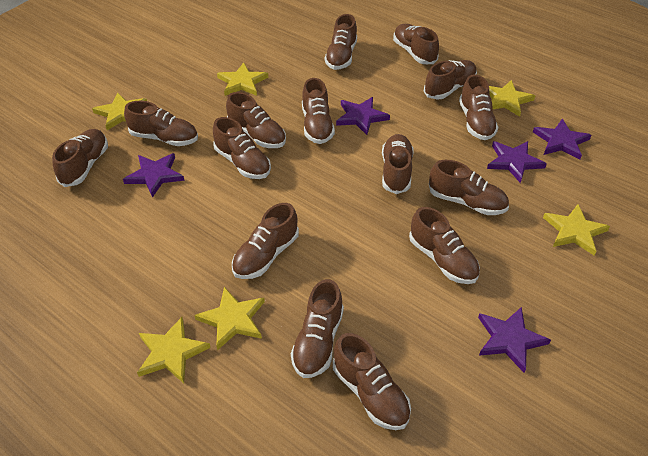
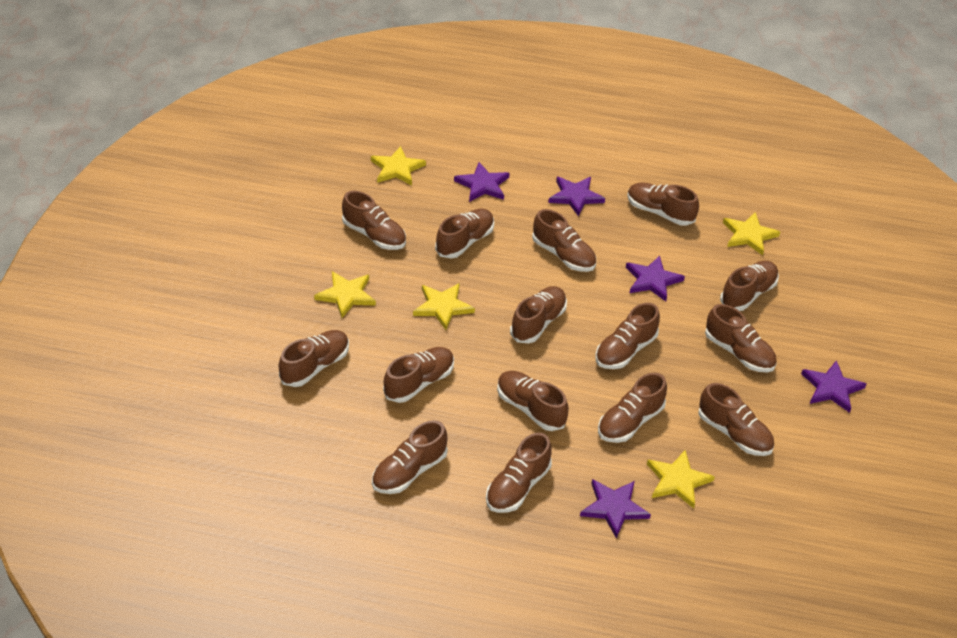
yellow star: [92,92,147,130] [137,317,211,383] [194,287,265,350] [217,62,268,96] [489,80,535,117] [543,204,610,256] = 6 -> [314,271,376,318] [371,146,426,185] [413,284,475,330] [647,450,715,509] [723,212,780,255] = 5

